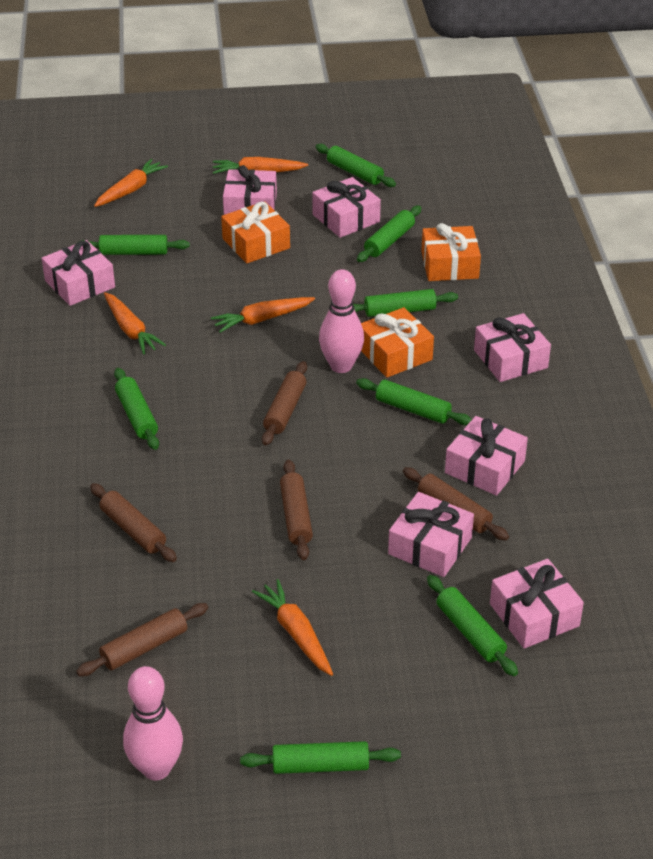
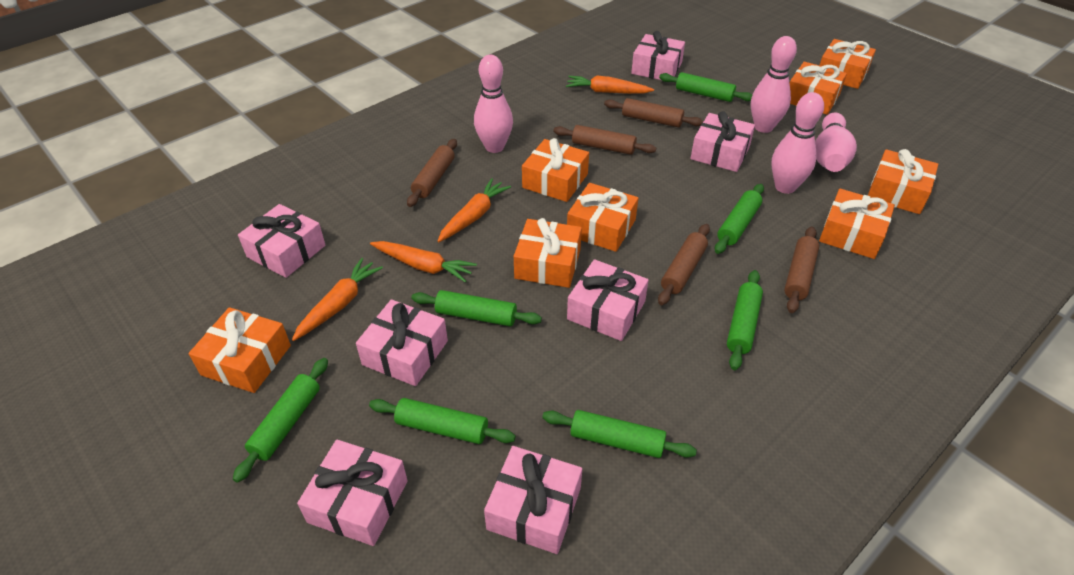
green rolling pin: [77,235,190,255] [114,368,159,450] [240,741,401,774] [315,144,396,187] [353,289,458,317] [356,378,472,425] [357,206,421,262] [427,575,518,676] = 8 -> [233,358,328,483] [369,398,516,444] [411,290,542,326] [542,410,697,458] [659,72,752,102] [715,184,764,254] [727,270,763,370] = 7
orange carrot: [94,159,168,207] [104,292,166,355] [211,297,315,333] [213,157,308,174] [252,579,333,676] = 5 -> [292,258,383,341] [370,241,477,282] [437,178,511,242] [566,75,654,94] = 4
orange gift: [221,201,290,263] [361,307,434,377] [421,223,481,281] = 3 -> [189,307,291,393] [514,218,582,288] [522,138,589,202] [567,183,638,252] [790,61,847,115] [819,39,876,89] [819,189,895,259] [868,149,938,214] = 8
pink bowling pin: [123,666,183,780] [319,269,364,373] = 2 -> [474,55,513,153] [751,36,797,133] [771,92,824,194] [815,113,857,172] = 4

